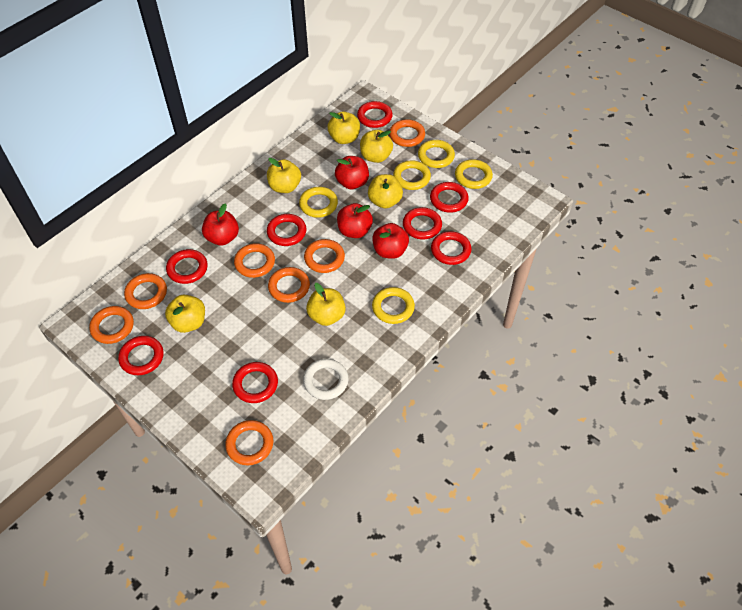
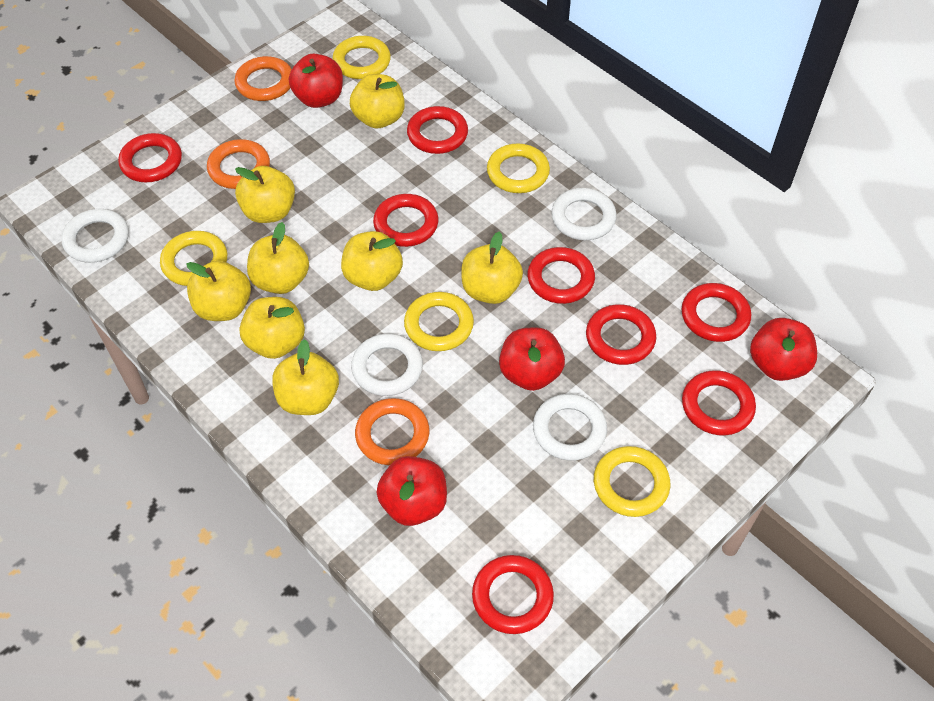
orange ring: [89,306,134,344] [124,273,167,309] [225,420,273,465] [234,243,275,278] [268,267,310,303] [304,239,345,273] [389,119,425,147] = 7 -> [207,139,270,189] [234,56,292,101] [355,398,429,465] = 3
white ring: [303,359,349,400] = 1 -> [61,209,129,263] [351,334,423,396] [533,394,607,461] [551,188,617,240] = 4
yellow apple: [165,294,205,333] [267,158,301,193] [306,283,346,326] [327,112,360,144] [360,130,393,163] [368,174,403,209] = 6 -> [186,261,251,321] [235,166,295,223] [239,297,305,359] [247,222,309,294] [272,339,339,415] [341,231,403,291] [350,74,405,128] [461,232,523,304] = 8

